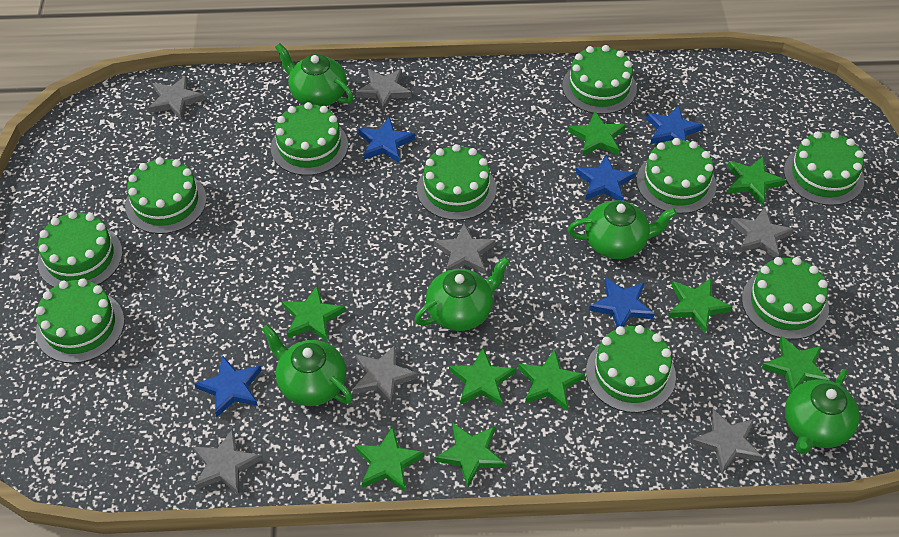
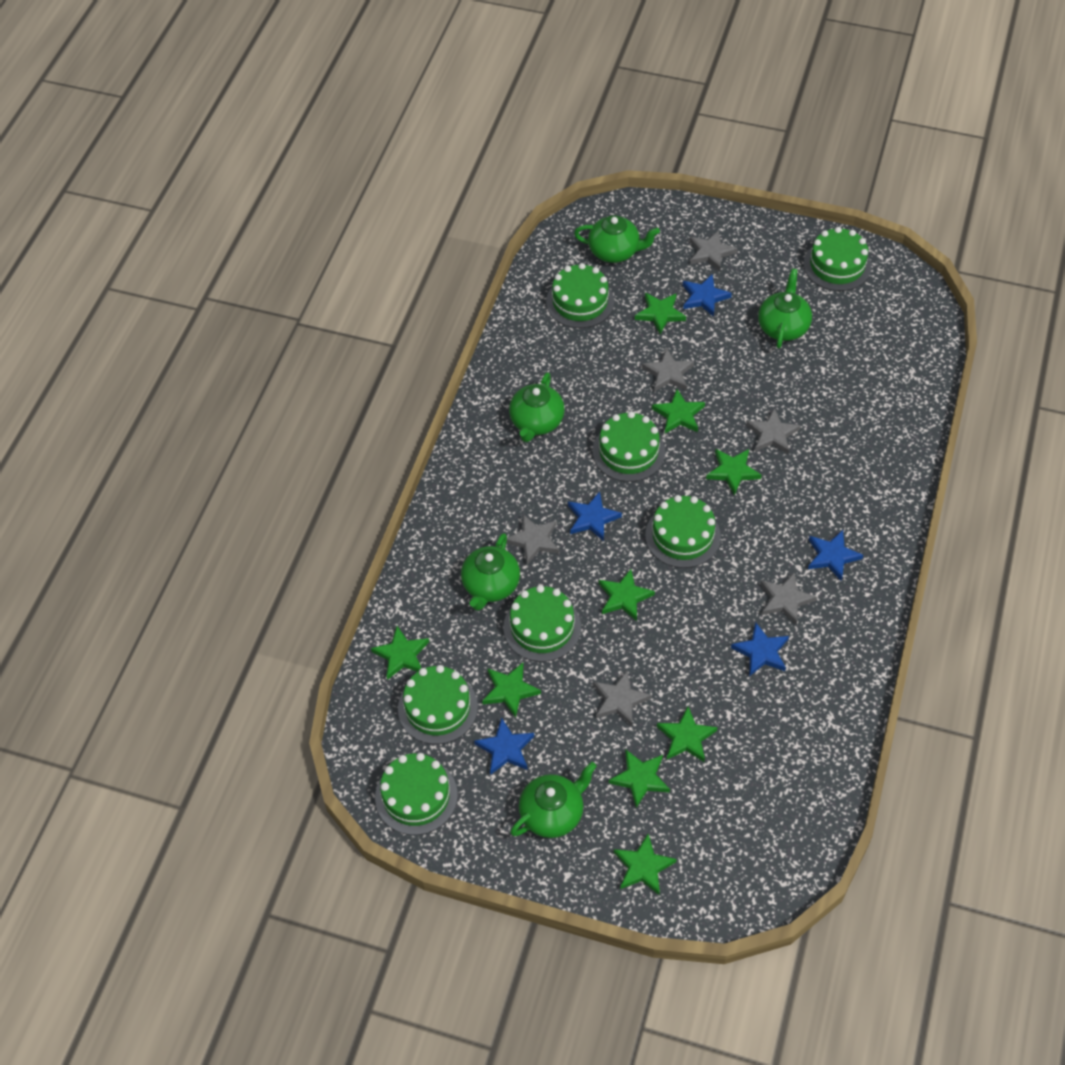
green cake: [36,278,124,363] [38,211,123,287] [125,157,207,234] [271,102,348,176] [417,144,497,220] [562,45,637,114] [586,325,676,413] [636,138,717,214] [742,257,829,340] [784,131,864,206] = 10 -> [375,753,458,835] [398,665,478,744] [504,585,581,662] [546,263,614,328] [593,411,665,482] [645,495,721,568] [803,227,872,291] = 7
grey star: [149,75,205,120] [193,429,262,495] [352,345,418,406] [356,69,412,111] [434,223,496,274] [691,409,762,474] [731,207,794,258] = 7 -> [506,514,559,565] [593,670,651,726] [642,348,694,392] [689,230,738,271] [746,408,801,454] [760,572,817,625] = 6

